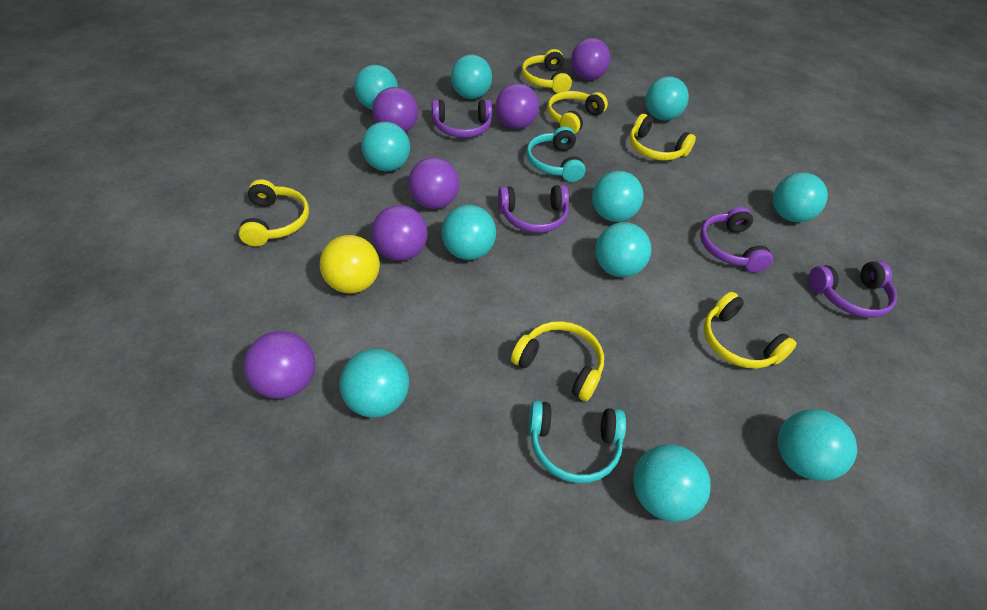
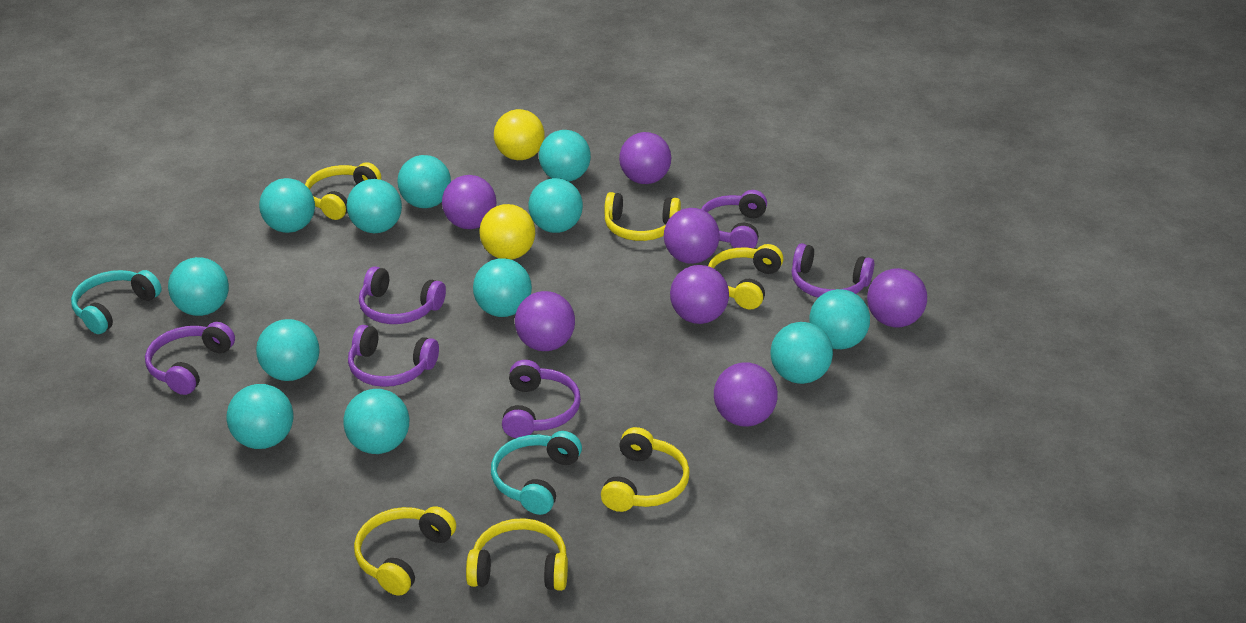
purple ball: [243,331,315,399] [372,205,428,261] [373,87,418,132] [408,157,459,209] [495,83,539,129] [571,38,610,80] = 6 -> [442,175,496,229] [515,291,575,351] [619,132,671,184] [664,208,720,264] [670,265,729,324] [714,362,778,427] [867,268,927,328] = 7
purple headphones: [432,100,492,138] [498,185,569,233] [700,207,773,272] [809,261,897,318] = 4 -> [145,322,235,395] [348,325,439,387] [359,266,446,324] [502,360,581,438] [701,190,767,249] [791,243,874,298] = 6
turquoise ball: [339,349,409,418] [354,65,398,110] [361,122,410,171] [441,205,496,260] [451,55,492,99] [592,171,644,222] [595,222,651,277] [633,444,711,522] [645,76,689,121] [773,172,828,222] [778,409,857,481] = 11 -> [168,257,229,316] [226,384,294,449] [256,319,320,381] [259,178,315,233] [343,389,409,454] [347,179,402,233] [397,155,451,208] [473,258,532,317] [528,178,583,233] [539,130,591,182] [770,322,833,384] [809,289,870,349] = 12
yellow ball: [320,235,380,293] = 1 -> [479,204,535,260] [494,109,545,160] = 2

